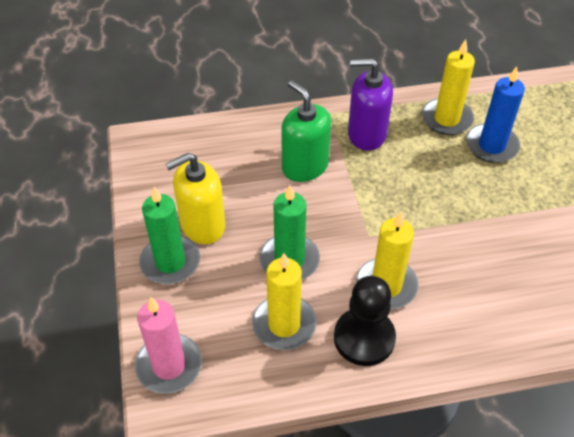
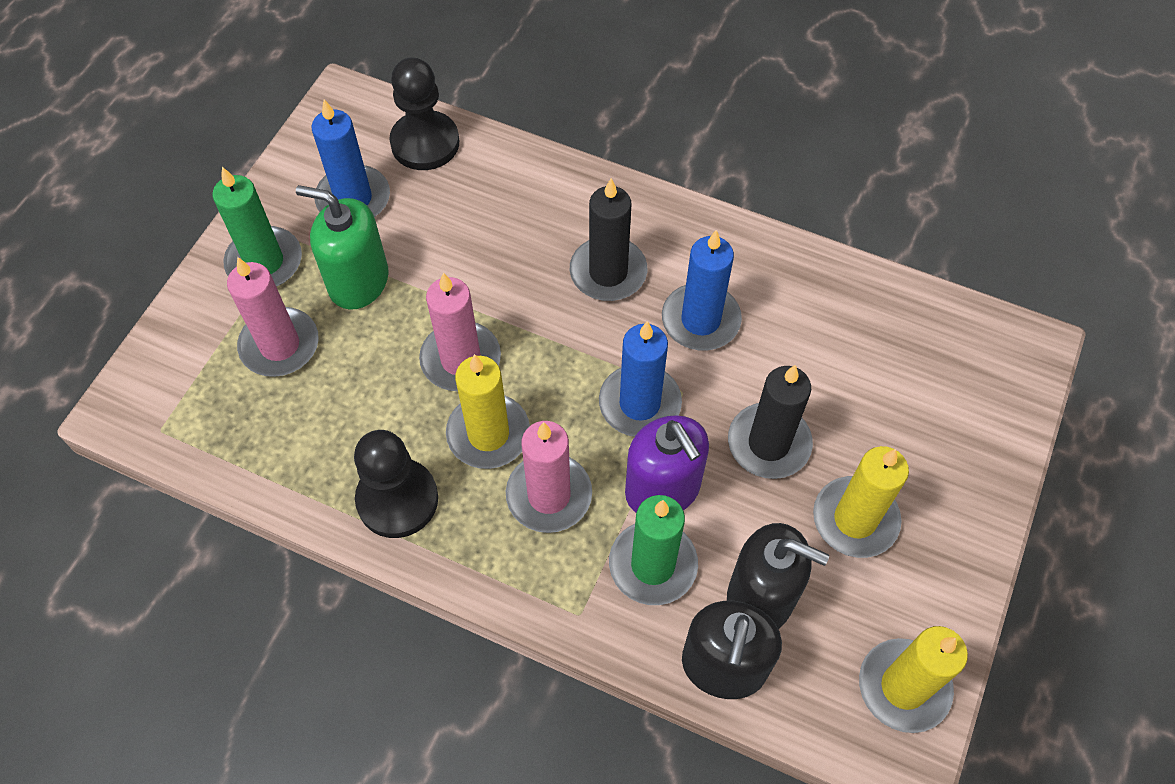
black candle: none = 0 -> [570,178,647,301] [728,365,813,479] = 2
black pawn: [334,276,396,366] = 1 -> [354,430,438,538] [389,57,459,170] = 2
black soap dispenser: none = 0 -> [682,601,782,699] [727,523,829,629] = 2
blue candle: [466,66,525,163] = 1 -> [312,99,390,217] [599,321,682,437] [662,230,742,351] = 3
pink candle: [135,297,202,394] = 1 -> [227,257,319,377] [419,272,501,391] [506,421,592,533] = 3
yellow soap dispenser: [165,153,225,244] = 1 -> none = 0

